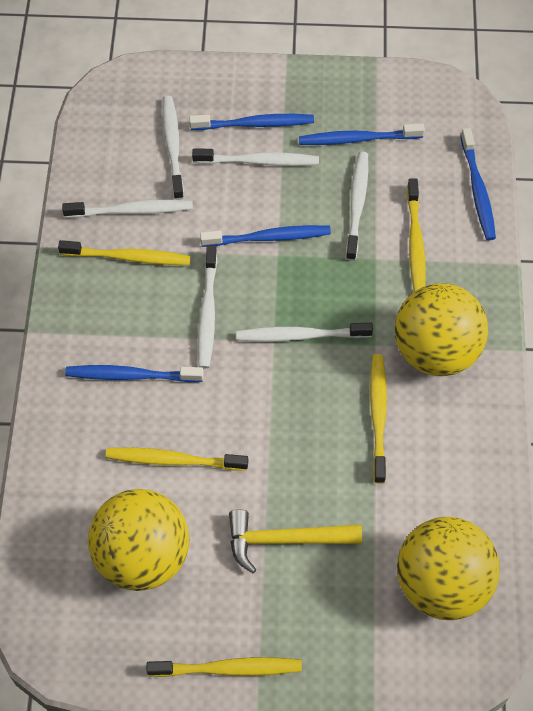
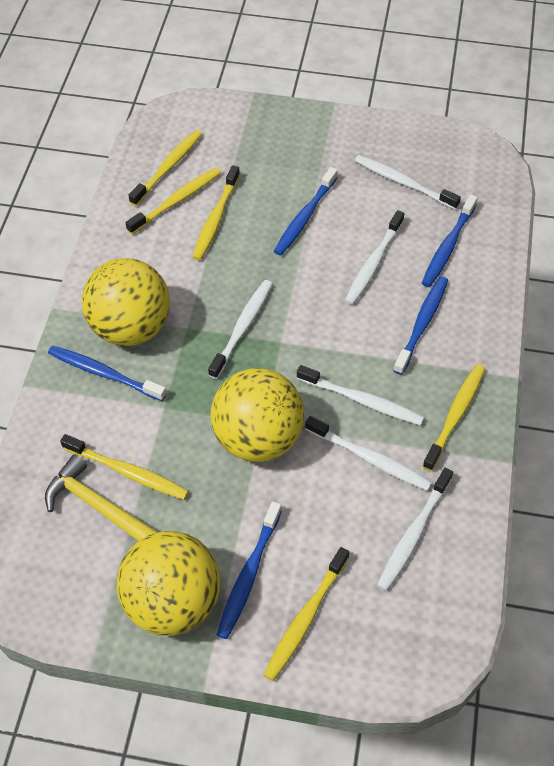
yellow toothbrush: [58,240,191,265] [106,447,248,471] [147,657,302,677] [370,354,387,484] [407,179,426,292] = 5 -> [60,434,189,500] [126,167,221,234] [128,130,202,206] [192,165,240,260] [263,547,349,681] [423,364,485,471] = 6

